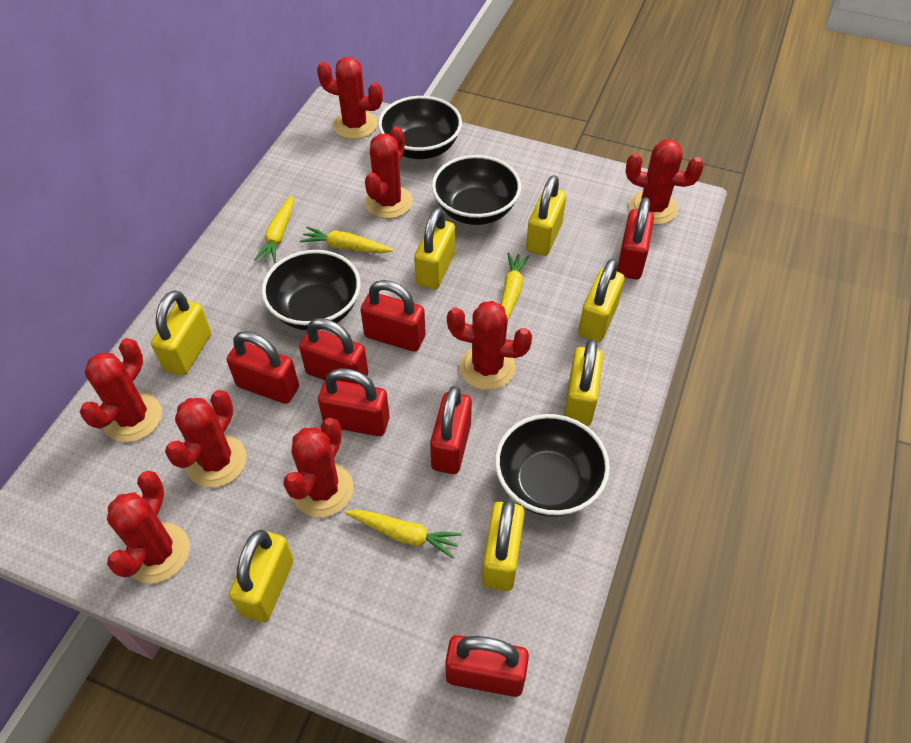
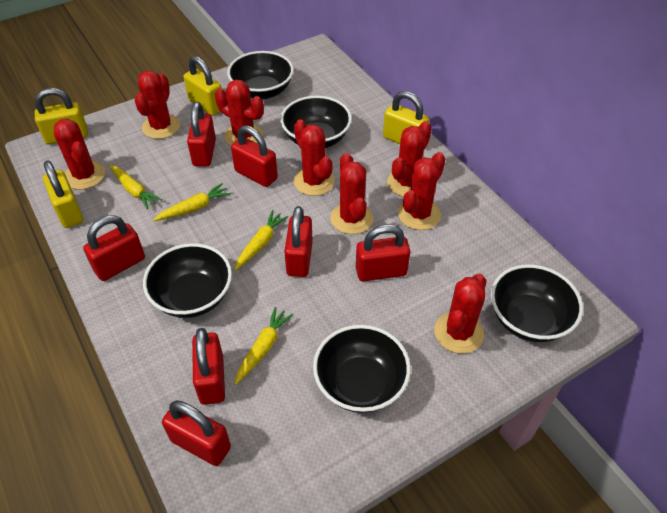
black bowl: [261,250,360,330] [378,96,462,159] [432,155,521,225] [495,414,610,517] = 4 -> [143,243,232,318] [227,51,294,99] [280,96,352,148] [313,325,411,413] [491,264,583,342] = 5
yellow padlock: [151,290,211,376] [229,529,294,622] [414,207,455,290] [482,499,525,591] [526,175,566,256] [564,339,603,426] [578,258,624,342] = 7 -> [35,88,88,144] [43,160,83,228] [184,56,222,116] [383,91,429,144] = 4

